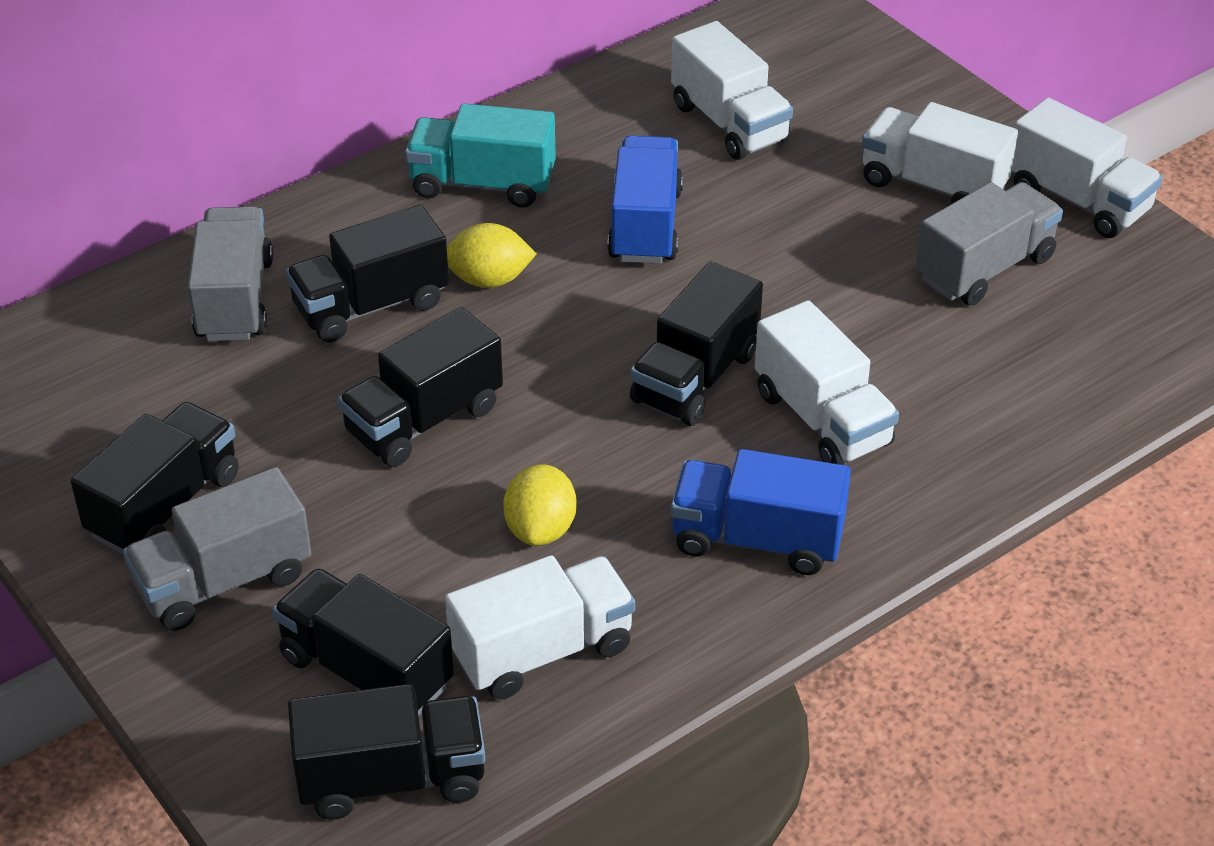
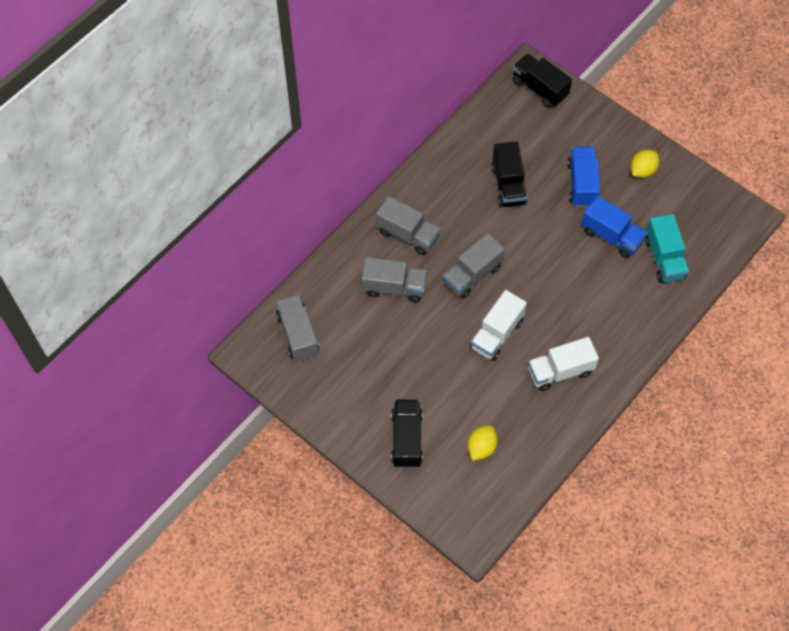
black truck: [71,402,239,554] [272,568,454,716] [286,205,449,343] [288,684,485,820] [338,307,503,467] [630,262,763,426] = 6 -> [391,399,423,468] [491,141,527,208] [512,54,572,108] = 3
grey truck: [123,467,311,631] [188,206,273,341] [916,182,1063,306] = 3 -> [276,294,319,362] [361,257,427,302] [376,196,441,255] [443,233,505,299] = 4
white truck: [445,555,635,699] [671,21,793,160] [755,300,899,465] [862,102,1018,204] [1012,98,1163,238] = 5 -> [470,290,527,361] [528,337,599,391] = 2

